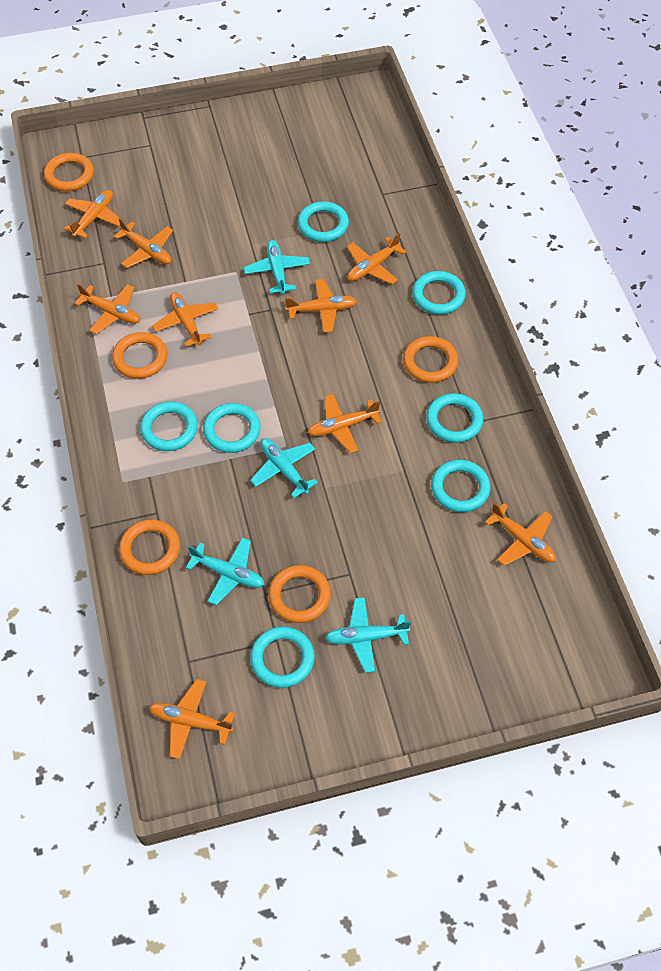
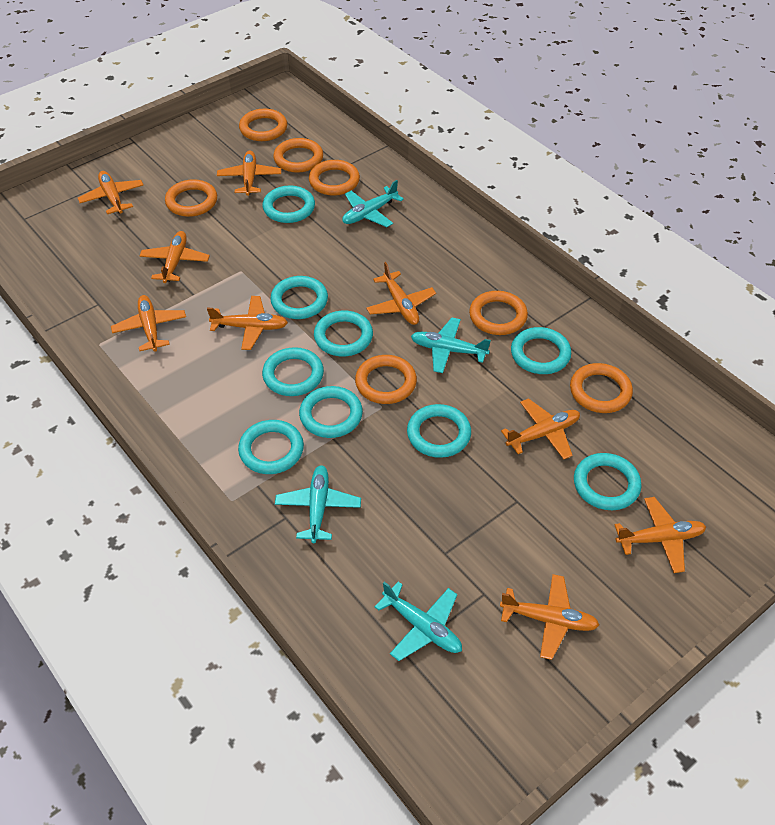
orange ring: [44,153,94,191] [112,332,168,379] [119,519,180,575] [268,565,331,623] [403,336,458,383] = 5 -> [165,179,217,217] [239,109,287,141] [273,138,323,173] [309,160,360,196] [355,355,417,404] [469,291,528,335] [570,363,633,413] = 7
turquoise ring: [140,401,198,451] [203,403,261,453] [250,626,315,688] [298,201,349,242] [412,271,466,315] [426,393,484,443] [431,460,490,512] = 7 -> [238,420,304,474] [262,347,324,396] [263,185,315,223] [270,276,328,319] [299,386,363,438] [314,311,373,356] [407,404,471,458] [511,327,571,374] [574,453,641,510] = 9

